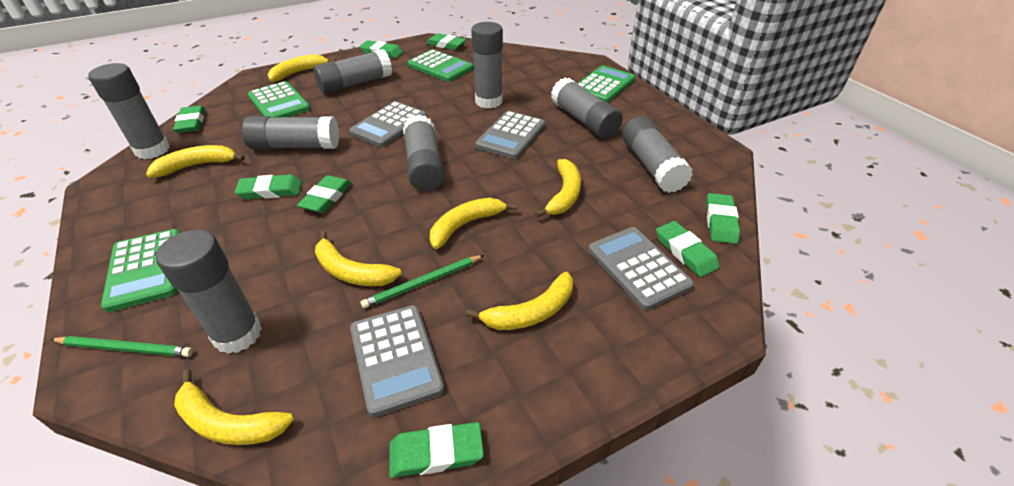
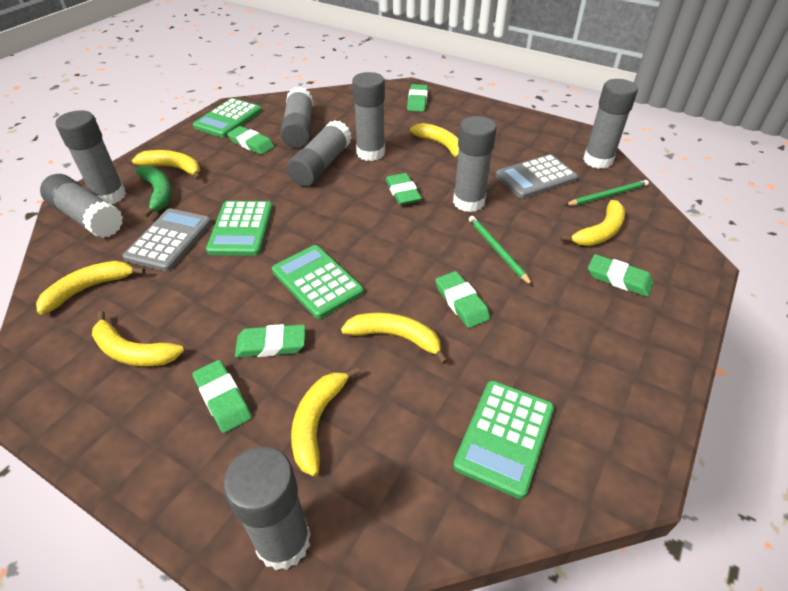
green banana: none = 0 -> [136,165,172,218] = 1
green eraser: [173,105,205,133] [235,174,302,199] [297,175,352,213] [360,40,403,58] [389,422,484,478] [426,33,466,50] [656,221,719,277] [706,193,740,244] = 8 -> [192,360,252,433] [227,126,275,155] [235,324,305,358] [385,173,422,205] [407,84,428,112] [435,271,490,328] [588,254,654,297] = 7
grey calculator: [349,101,427,147] [350,305,444,417] [475,111,545,159] [588,227,694,310] = 4 -> [122,208,212,271] [496,154,578,199] = 2

